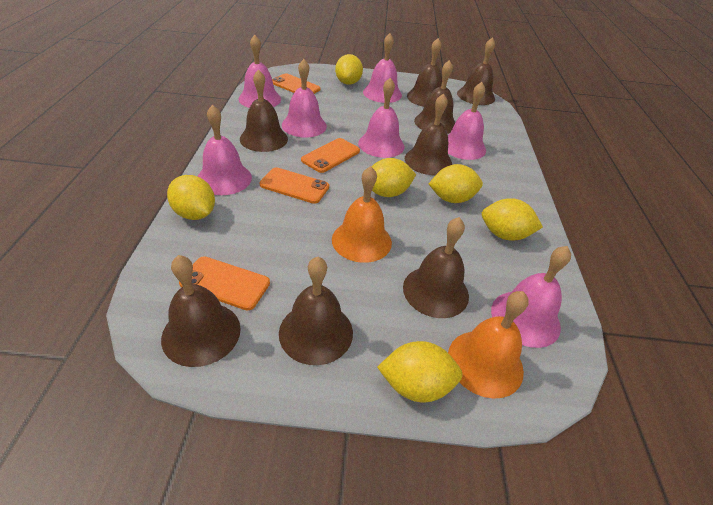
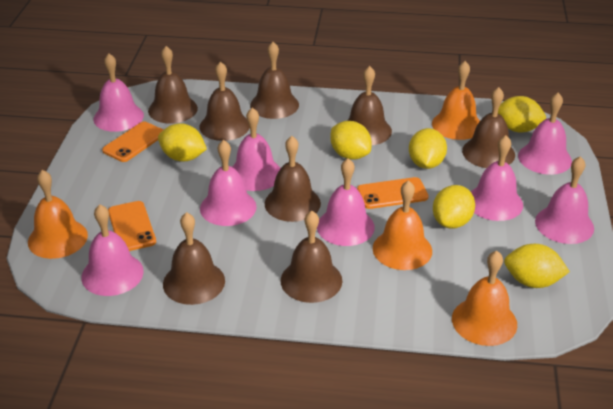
orange bell: [332,166,392,263] [448,291,529,399] = 2 -> [28,170,88,259] [373,180,432,270] [432,61,480,140] [452,251,517,346] = 4
orange phone: [179,256,270,311] [259,167,329,204] [272,73,321,94] [301,138,360,173] = 4 -> [102,122,163,162] [108,201,156,251] [357,177,429,209] = 3
pink bell: [198,105,252,195] [239,35,281,108] [282,59,327,137] [358,78,404,158] [363,33,402,103] [448,82,486,160] [491,246,571,348] = 7 -> [81,204,144,296] [93,53,144,132] [200,140,257,226] [232,108,281,191] [317,158,375,246] [471,135,523,221] [518,93,572,175] [535,156,594,244] = 8

